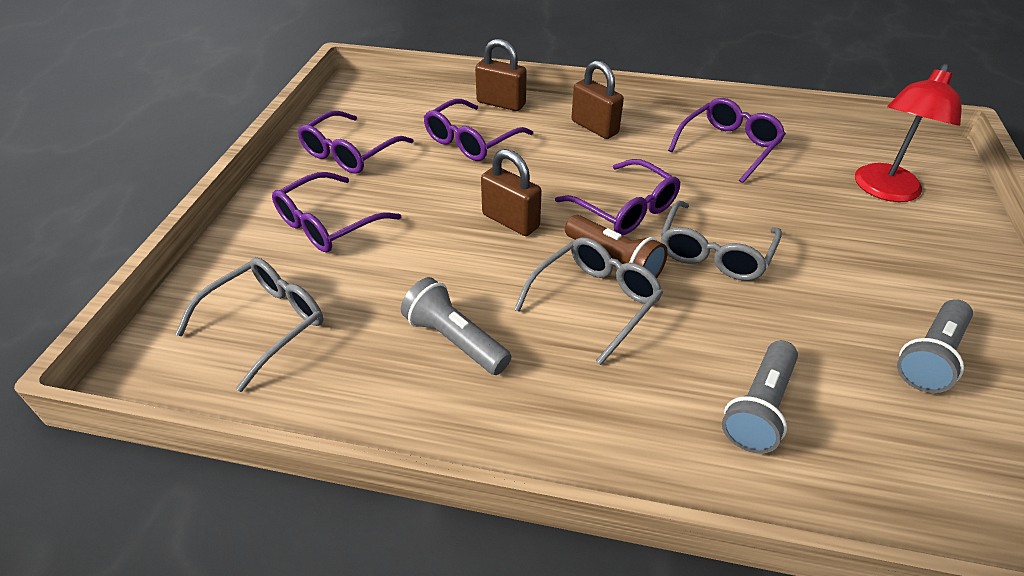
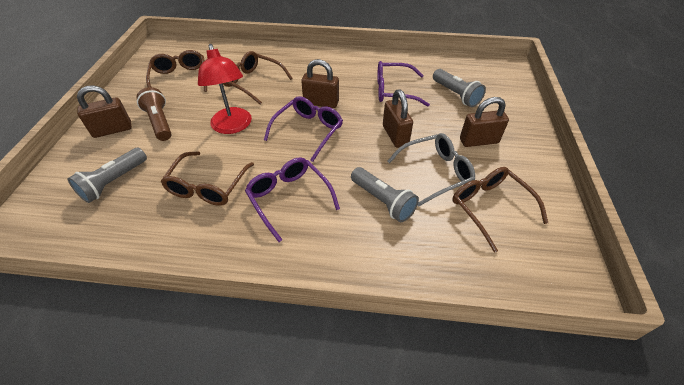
brown glasses: none = 0 -> [146,50,207,92] [161,151,254,206] [223,51,293,104] [452,167,548,253] = 4
brown padlock: [475,39,527,111] [481,149,542,236] [571,60,624,139] = 3 -> [77,85,132,138] [301,59,339,108] [383,89,413,148] [460,97,509,147] = 4
grey glasses: [175,257,323,392] [514,237,663,365] [661,201,782,280] = 3 -> [387,133,475,206] = 1
purple glasses: [272,172,401,253] [298,111,414,174] [424,99,533,161] [555,159,680,235] [668,98,786,183] = 5 -> [245,157,340,242] [264,96,343,162] [377,61,430,107] = 3

